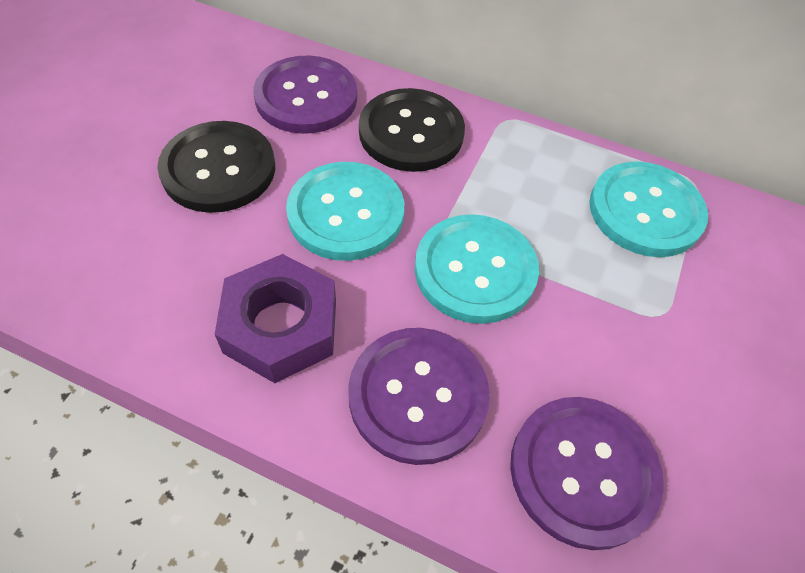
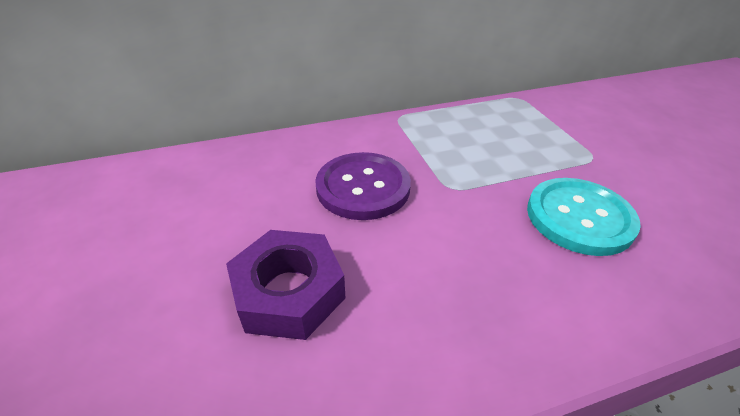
black button: [157,121,275,213] [359,88,465,172] = 2 -> none = 0
purple button: [253,56,357,134] [348,328,490,465] [510,397,664,550] = 3 -> [315,152,411,220] = 1
turquoise button: [286,162,404,261] [415,214,539,324] [589,161,708,257] = 3 -> [527,178,641,256] = 1

